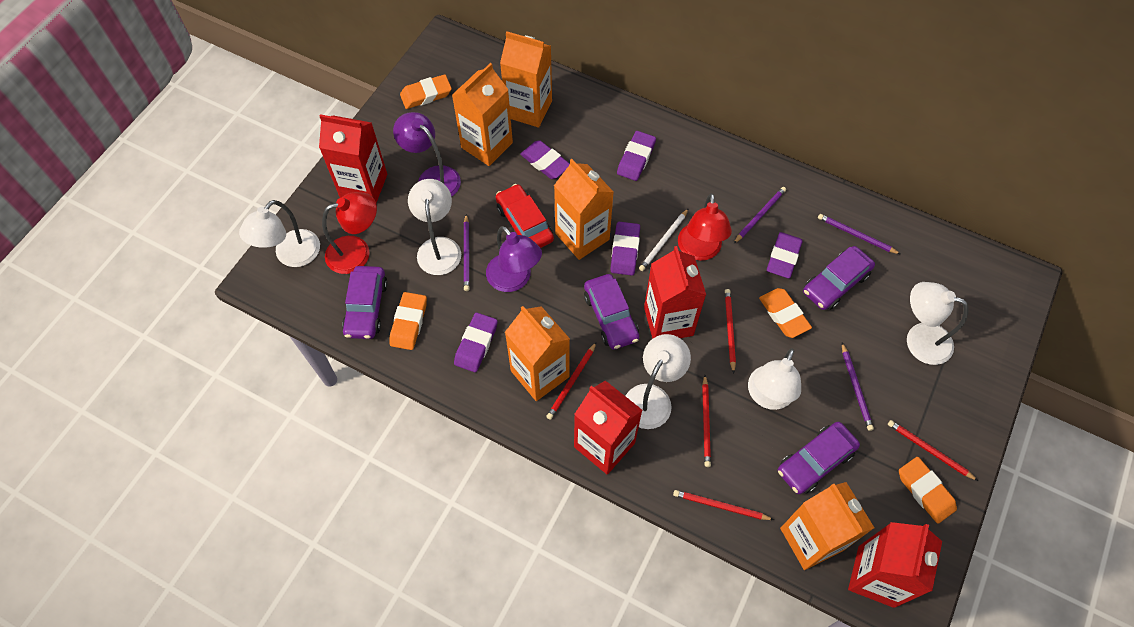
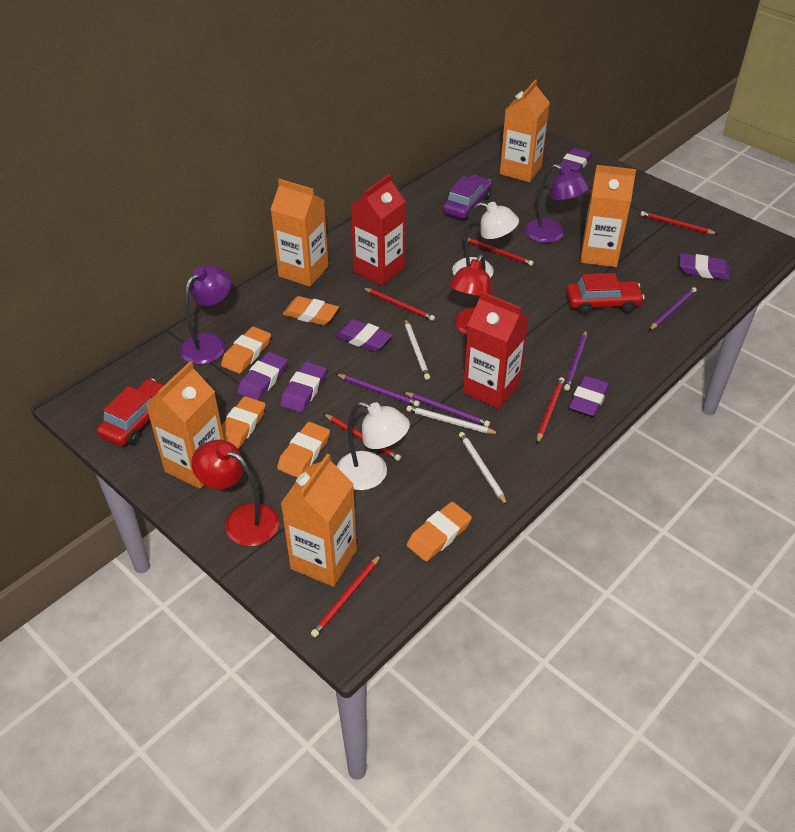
orange eraser: [389,292,427,350] [400,74,452,109] [759,288,812,338] [899,457,957,524] = 4 -> [221,326,271,374] [221,396,266,449] [277,422,330,478] [283,296,339,325] [407,502,472,561] = 5
purple car: [342,266,388,339] [584,274,639,350] [778,422,860,494] [803,246,875,310] = 4 -> [443,175,492,219] = 1
purple eraser: [454,313,498,372] [520,140,570,179] [610,222,640,275] [617,131,656,181] [767,232,803,278] = 5 -> [237,352,288,400] [280,362,327,413] [335,319,392,352] [559,148,591,173] [569,375,609,417] [679,253,730,280] = 6
red car: [496,184,554,248] = 1 -> [97,379,164,446] [566,273,645,314] = 2
red carton: [319,114,387,203] [574,380,642,475] [644,246,706,339] [848,522,942,608] = 4 -> [351,174,406,286] [463,291,528,409] = 2
red pencil: [546,342,596,420] [673,490,774,520] [702,375,711,467] [725,289,736,374] [888,420,978,481] = 5 -> [311,554,381,637] [323,413,401,461] [363,288,435,321] [461,237,534,266] [536,377,565,444] [640,211,717,234] = 6
white lamp: [239,200,320,267] [408,179,461,275] [626,334,691,429] [748,348,801,410] [907,282,969,365] = 5 -> [337,401,410,490] [452,202,519,278] = 2
white pencil: [639,208,689,271] = 1 -> [405,319,430,380] [406,405,499,434] [459,432,507,505] = 3

